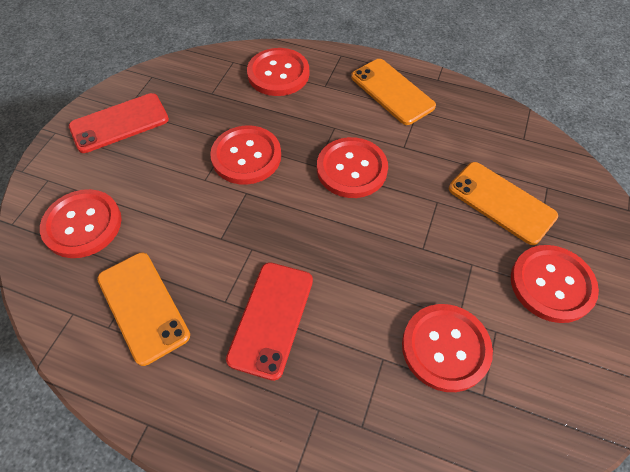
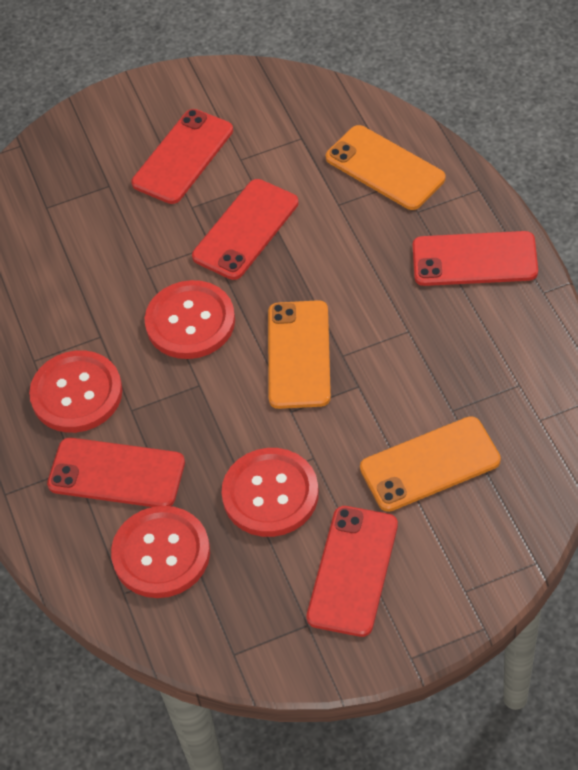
red button: [40,189,122,258] [210,125,281,185] [247,48,309,96] [317,137,388,198] [402,304,493,392] [511,245,599,323] = 6 -> [29,350,123,433] [111,506,210,598] [145,280,235,359] [221,448,319,537] = 4
red phone: [69,93,169,153] [226,262,313,381] = 2 -> [47,438,185,507] [131,109,233,204] [192,179,298,280] [307,506,398,637] [413,231,538,286] = 5

